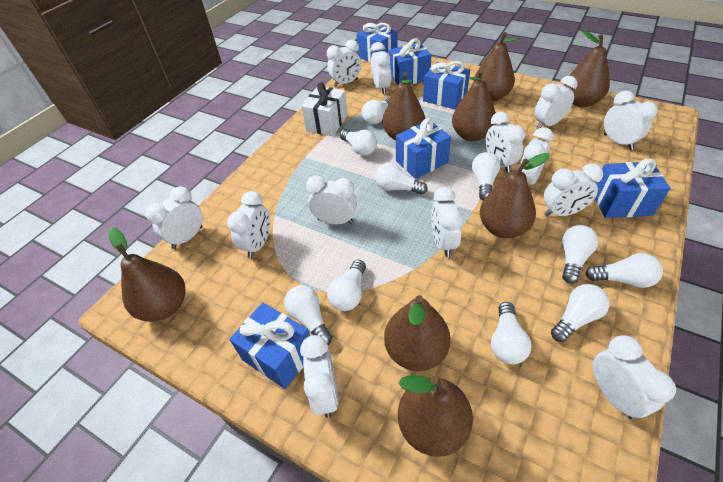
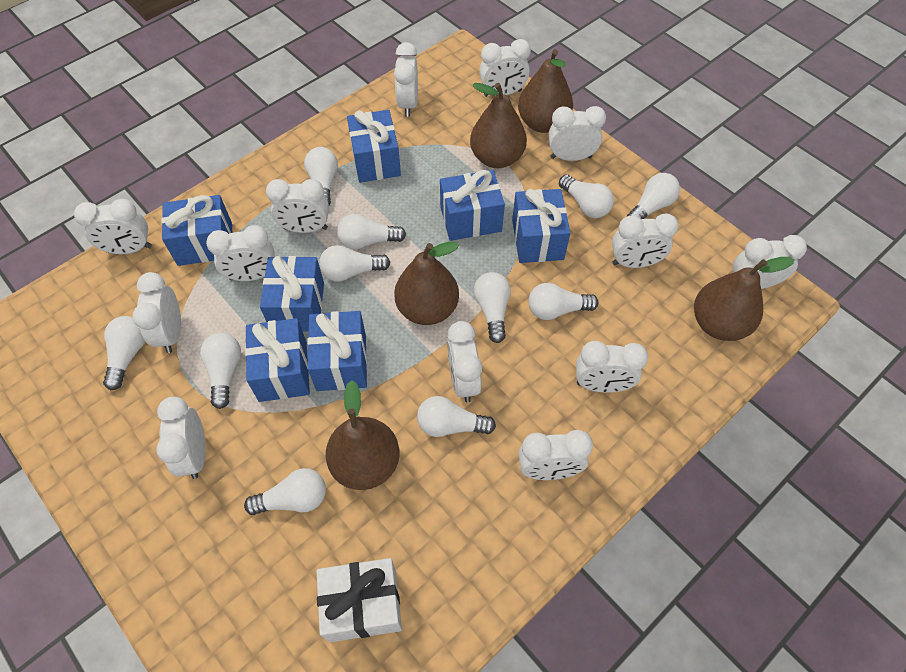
blue gift: [229,302,310,389] [357,23,398,62] [389,38,432,85] [396,118,451,179] [423,61,470,109] [595,159,671,218] = 6 -> [161,195,232,266] [245,318,310,402] [260,256,324,332] [307,311,367,391] [347,110,401,183] [440,170,505,241] [512,189,570,263] = 7
brown pear: [108,227,185,322] [383,72,425,141] [384,295,451,371] [398,375,473,457] [452,70,496,141] [474,32,519,102] [480,153,550,238] [565,30,610,107] = 8 -> [326,381,399,490] [394,242,459,325] [470,83,527,168] [518,49,573,133] [694,257,795,341] = 5
white light bulb: [284,285,332,345] [327,260,366,311] [340,129,377,156] [362,98,391,124] [375,163,428,195] [472,152,500,200] [491,302,532,364] [551,284,610,342] [562,225,599,284] [586,253,663,288] = 10 -> [103,316,145,390] [200,333,241,409] [244,468,326,515] [304,147,338,206] [319,245,391,282] [337,214,406,250] [417,396,496,437] [474,272,511,343] [528,283,598,320] [559,175,614,218] [627,173,680,219] = 11

